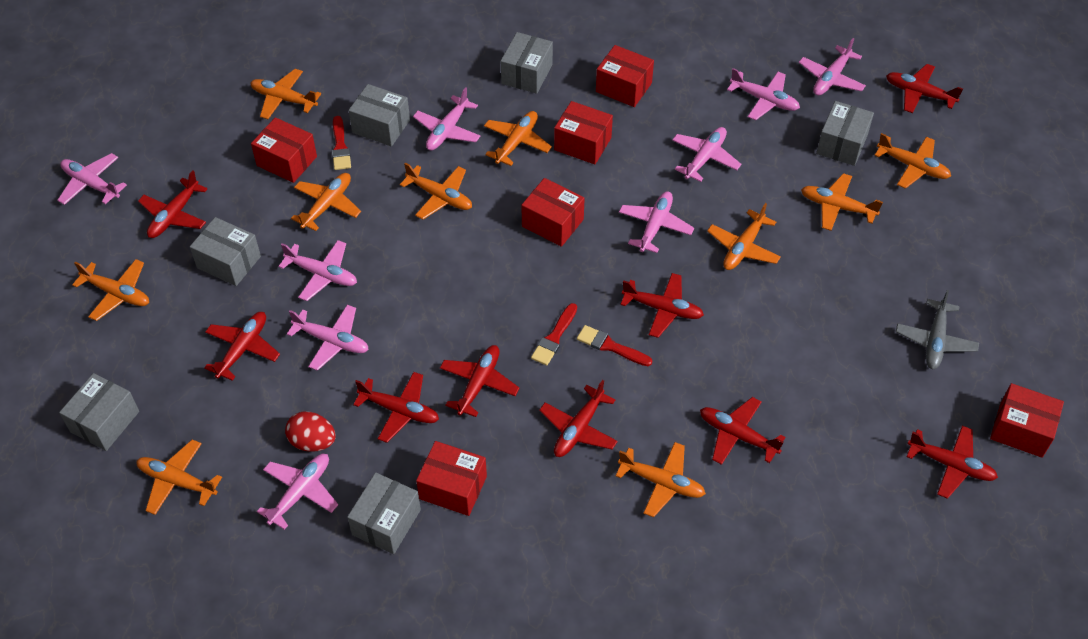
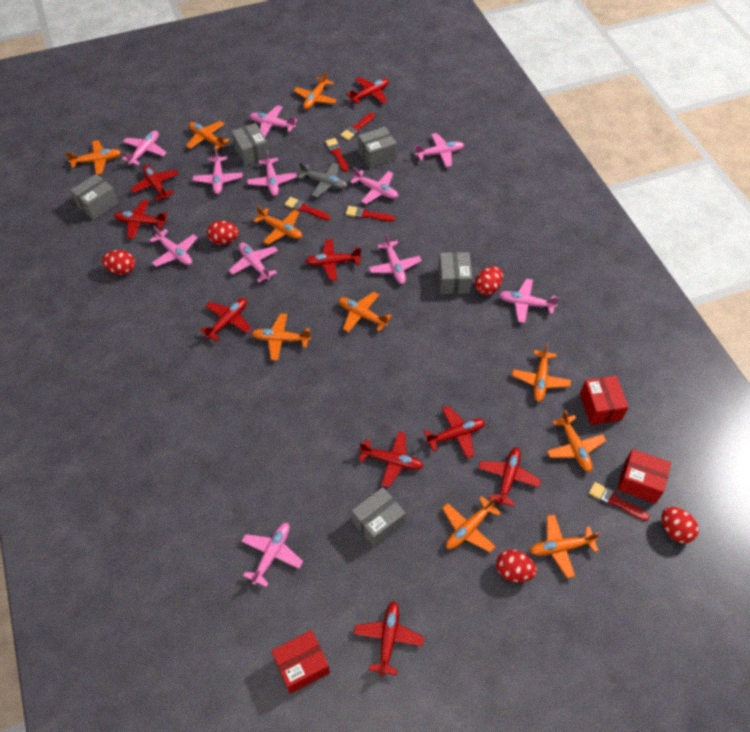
grey box: [59,373,139,451] [190,217,261,286] [347,473,421,554] [348,84,410,147] [501,32,553,94] [816,101,874,166] = 6 -> [71,174,119,220] [231,123,269,166] [352,487,406,547] [358,127,397,168] [438,252,472,294] = 5
pink plane: [58,153,127,205] [257,454,338,530] [279,240,357,301] [287,305,369,371] [413,87,480,150] [619,191,694,253] [672,127,741,182] [727,68,800,120] [799,38,866,96] = 9 -> [122,130,167,165] [149,226,197,267] [193,148,243,194] [229,242,278,282] [241,523,303,587] [247,150,297,196] [249,105,297,137] [350,167,398,204] [369,234,422,284] [414,133,464,167] [499,279,559,323] = 11
red box: [251,117,317,183] [416,441,487,516] [521,178,585,247] [554,101,613,164] [596,45,654,107] [990,383,1064,458] = 6 -> [271,630,330,694] [580,376,628,425] [617,449,671,504] = 3
red brush: [332,116,351,170] [531,303,577,366] [577,325,652,366] = 3 -> [285,197,330,220] [325,138,348,172] [340,113,375,140] [346,206,395,222] [589,482,649,521] = 5
red egg: [285,412,336,452] = 1 -> [102,250,135,275] [207,221,239,245] [475,266,503,295] [496,549,537,582] [662,507,699,544] = 5

